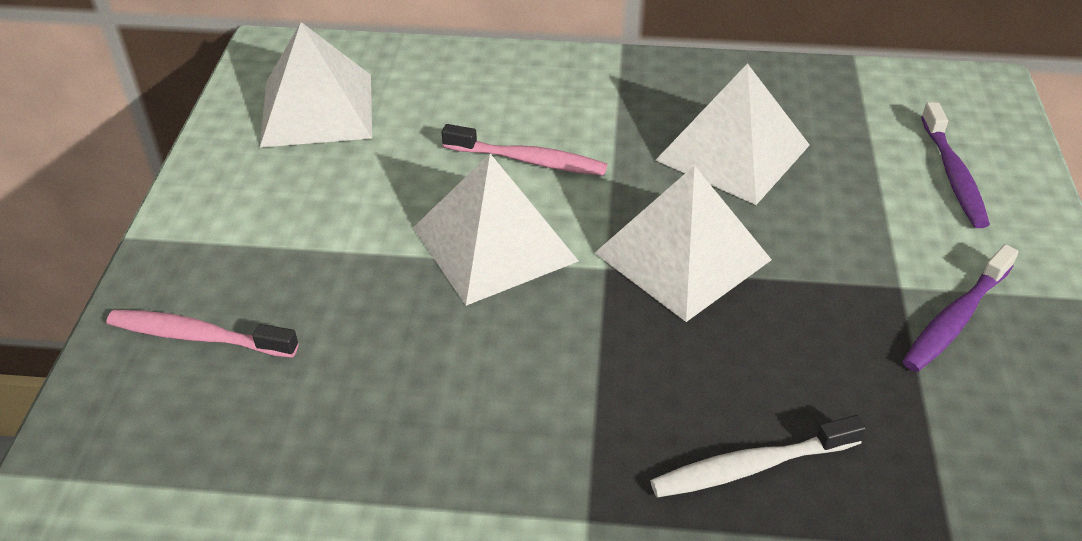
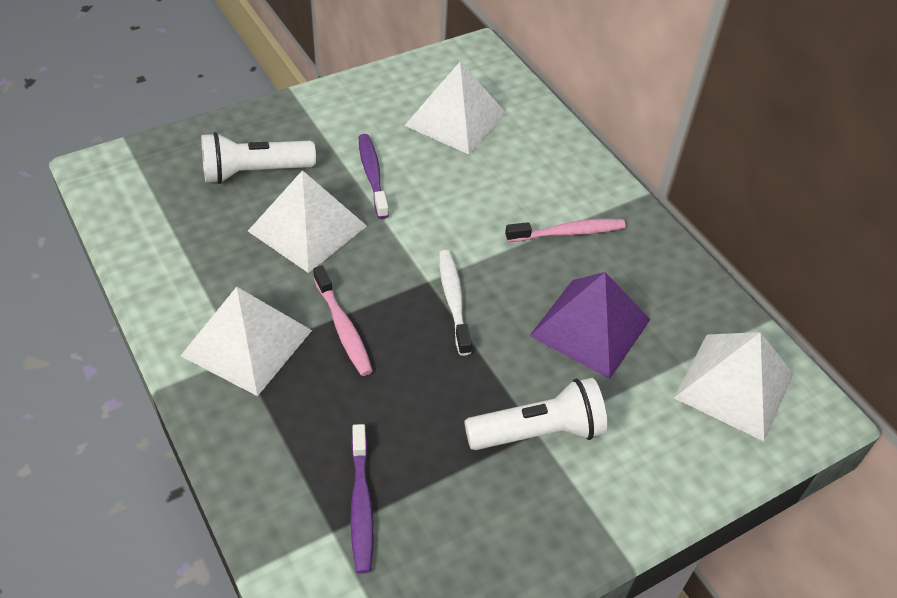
purple pyramid: none = 0 -> [530,272,650,379] = 1
white flashlight: none = 0 -> [201,132,316,184] [464,378,608,450] = 2

